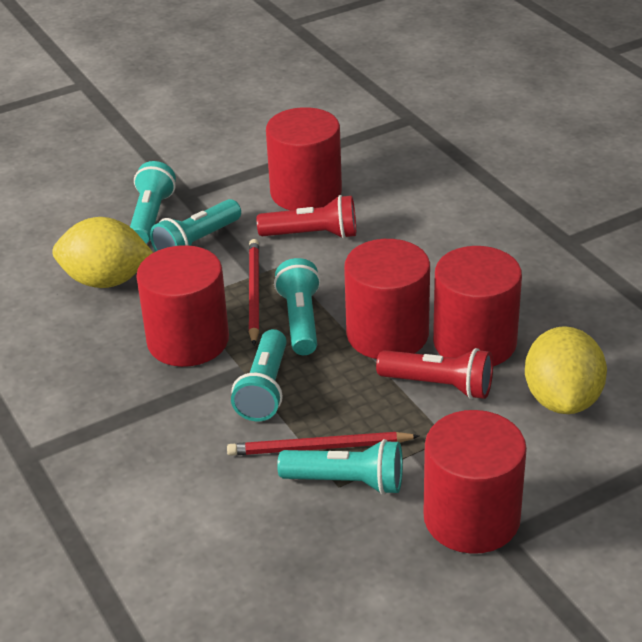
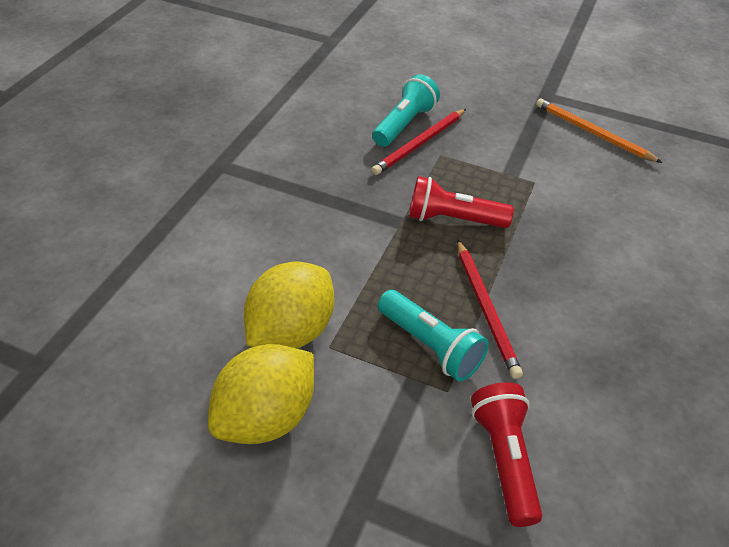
orange pencil: none = 0 -> [536,98,662,163] = 1
red cylinder: [136,245,229,367] [266,107,342,210] [344,239,430,359] [423,410,527,554] [433,246,522,366] = 5 -> none = 0
turquoise flashlight: [130,161,176,244] [150,199,241,252] [231,329,287,421] [274,258,321,355] [277,439,403,495] = 5 -> [372,74,440,147] [378,290,489,382] = 2

